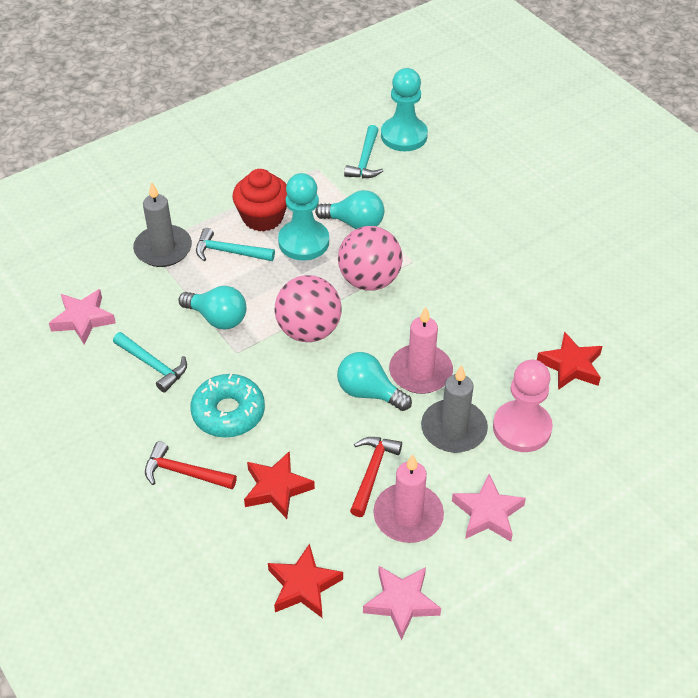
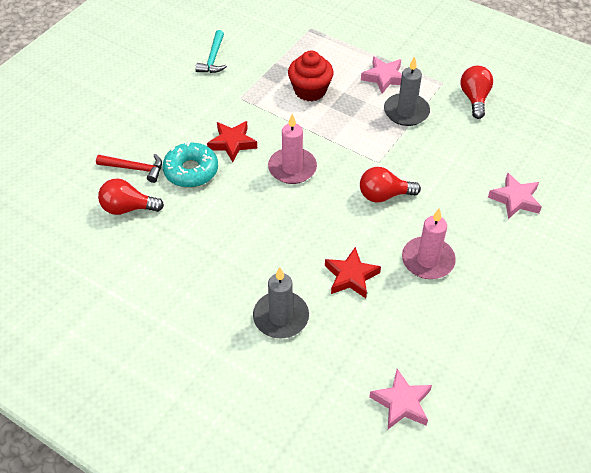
pink ball: [275,275,342,342] [338,226,403,290] = 2 -> none = 0
pink pawn: [493,360,553,452] = 1 -> none = 0
red hammer: [145,441,237,489] [350,437,402,517] = 2 -> [96,154,162,183] = 1
red light bulb: none = 0 -> [98,179,164,215] [360,167,421,203] [460,66,493,119] = 3
red star: [244,451,315,519] [268,544,343,618] [537,331,603,390] = 3 -> [207,121,257,162] [325,247,381,298] = 2
turquoise hammer: [113,332,187,393] [196,228,275,261] [344,125,383,178] = 3 -> [195,30,227,73] = 1
turquoise light bulb: [179,286,247,330] [315,190,384,229] [337,352,412,411] = 3 -> none = 0
turquoise pawn: [278,173,329,260] [381,68,428,151] = 2 -> none = 0

